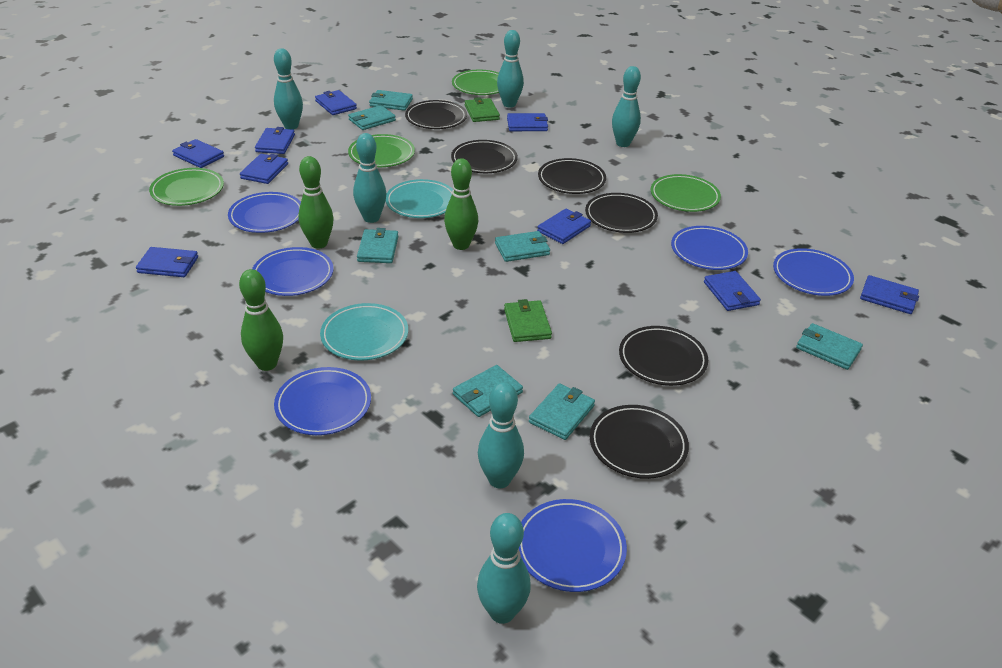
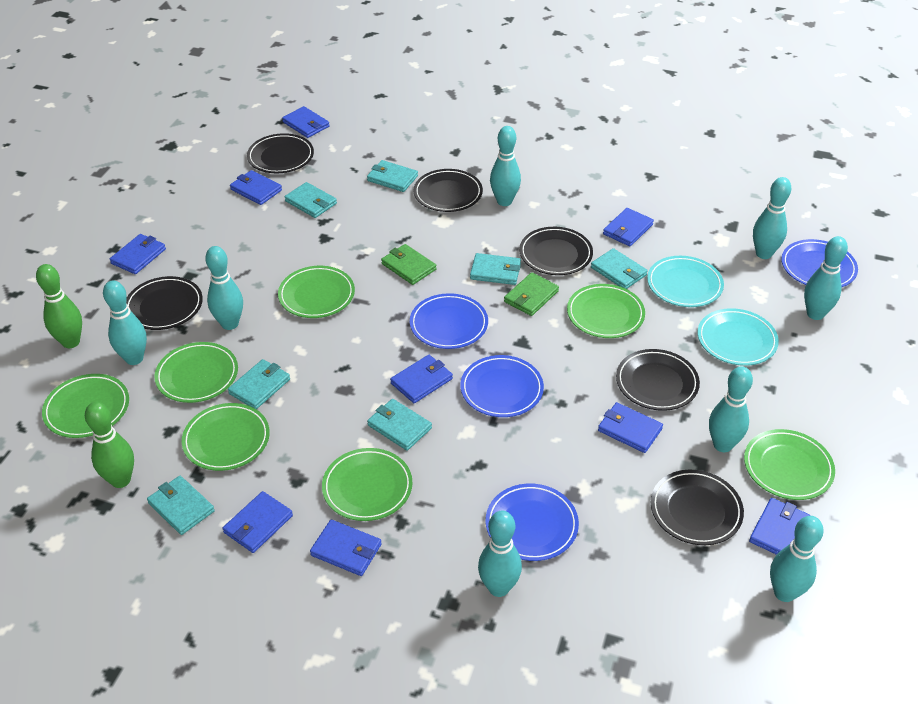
blue plate: [228,192,301,233] [252,247,334,296] [274,367,371,435] [519,499,627,592] [671,226,748,270] [773,248,854,296] = 6 -> [410,293,488,349] [460,355,544,417] [486,483,579,561] [781,239,858,288] = 4
green bowling pin: [239,269,283,371] [298,156,334,249] [444,158,478,250] = 3 -> [36,264,82,348] [85,402,134,488] = 2
green plate: [149,168,224,206] [348,134,415,167] [452,70,499,95] [651,174,721,212] = 4 -> [42,374,129,438] [154,342,238,403] [182,403,270,471] [278,266,355,318] [322,448,413,521] [567,284,645,338] [744,429,835,500] = 7
turquoise bowling pin: [274,48,303,129] [353,133,386,223] [477,513,531,624] [478,382,524,488] [497,30,524,108] [612,66,641,147] = 6 -> [103,280,147,365] [205,246,243,330] [478,510,522,597] [490,126,521,206] [709,366,753,452] [753,177,791,259] [770,516,824,602] [804,236,848,320] = 8

